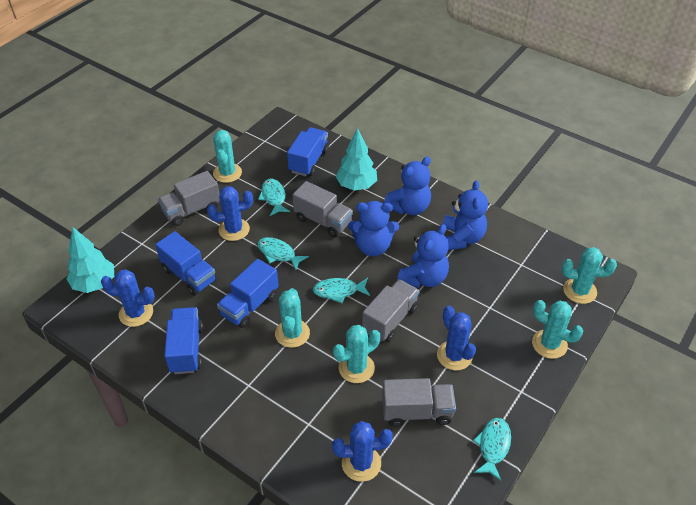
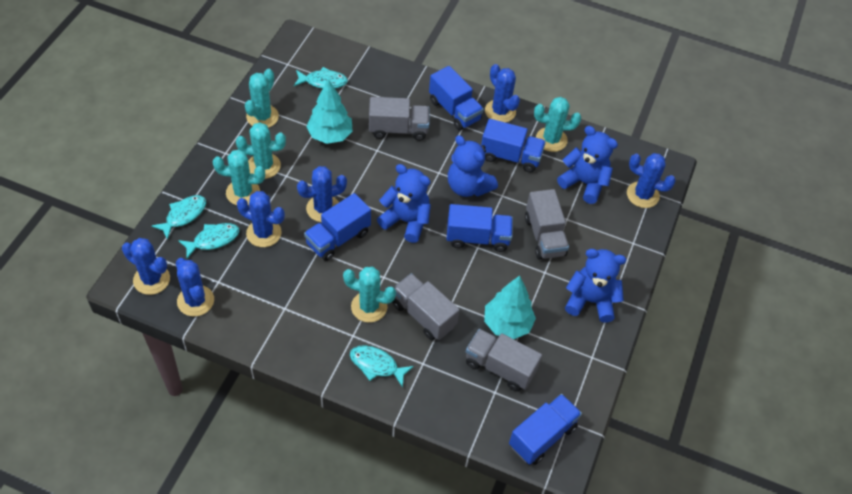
blue cactus: [101,269,155,327] [207,186,253,241] [332,421,393,482] [437,306,476,370] = 4 -> [122,238,170,295] [176,258,214,317] [237,191,285,247] [297,166,347,222] [485,64,520,123] [627,153,676,208] = 6
blue truck: [155,231,217,295] [164,307,203,374] [217,259,279,328] [287,127,329,176] = 4 -> [304,193,371,261] [429,66,484,131] [447,204,513,252] [481,119,546,172] [509,394,582,465] = 5

